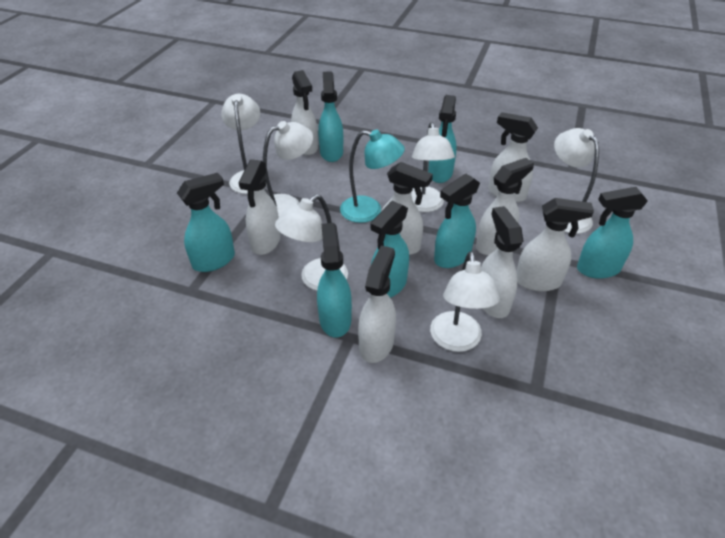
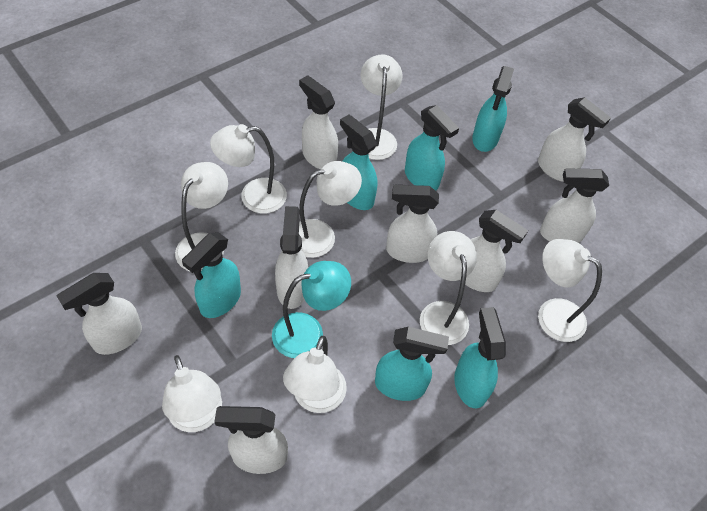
turquoise spray bottle: [177,173,235,272] [317,223,352,338] [318,71,343,162] [370,201,409,298] [428,95,457,183] [434,174,480,268] [577,187,648,279] = 7 -> [182,233,241,318] [340,115,377,210] [375,327,449,401] [405,105,459,191] [454,307,506,408] [472,66,514,152] = 6
white lamp: [221,94,267,194] [263,121,313,217] [275,194,348,291] [411,122,455,212] [430,252,500,352] [554,128,599,234] = 6 -> [162,355,222,432] [175,162,228,271] [210,124,287,213] [283,336,347,413] [299,161,362,258] [361,54,403,160] [420,231,477,345] [538,239,602,342] = 8

